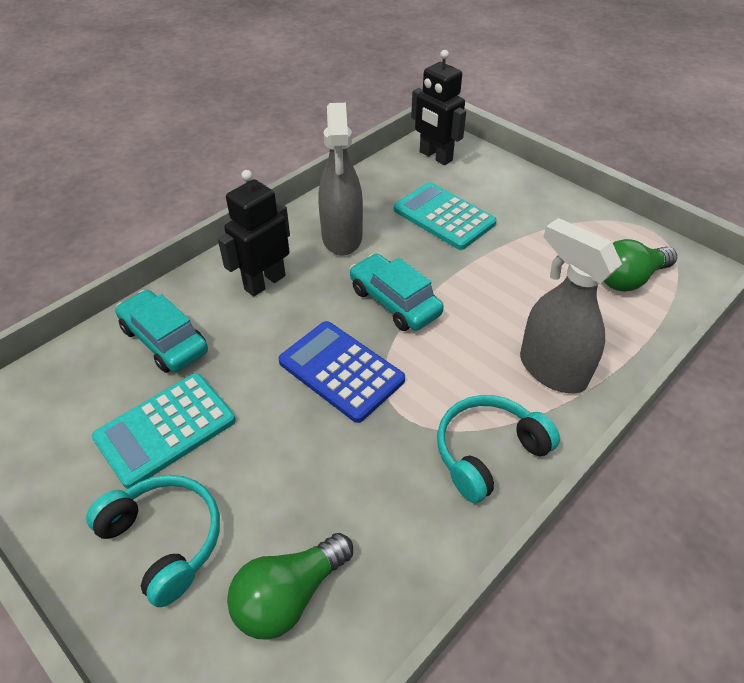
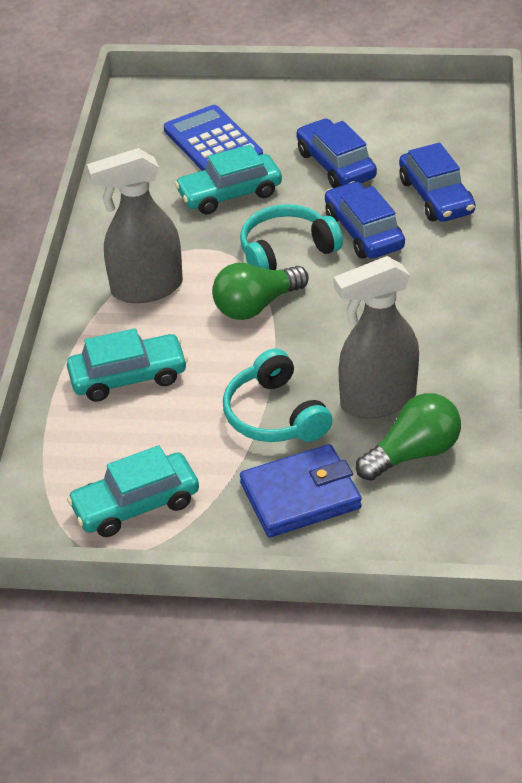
black robot: [218,170,290,296] [411,50,466,165] = 2 -> none = 0
blue car: none = 0 -> [296,119,377,188] [325,181,405,258] [399,143,475,222] = 3
blue wallet: none = 0 -> [240,444,362,538] = 1
turquoise calculator: [92,373,236,489] [394,182,497,250] = 2 -> none = 0
turquoise car: [115,290,208,373] [349,254,444,331] = 2 -> [67,328,188,402] [67,445,199,537] [175,144,282,215] = 3

